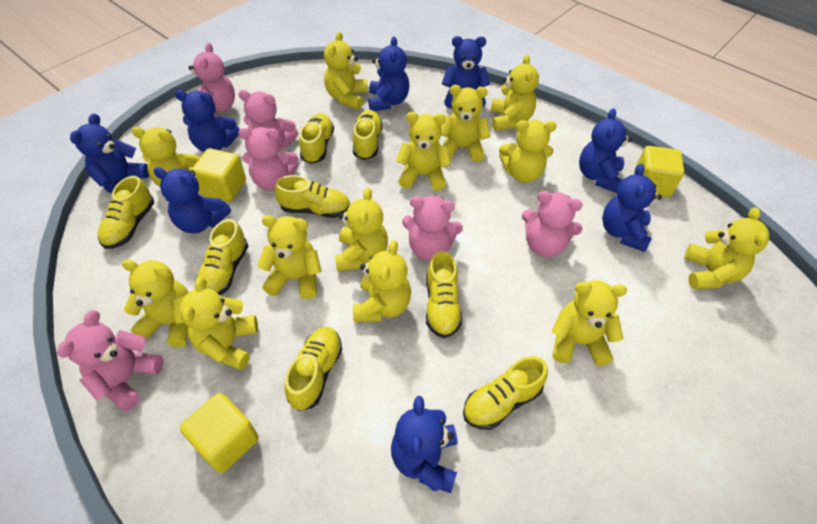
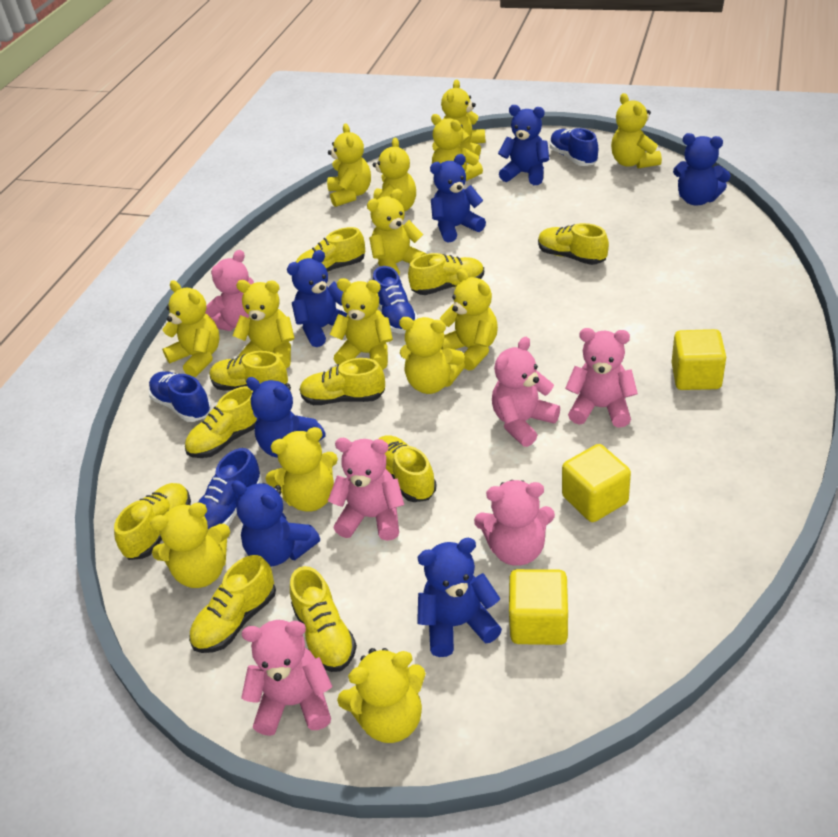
blue shoe: none = 0 -> [148,371,212,422] [198,448,262,529] [373,266,418,334] [550,128,598,166] = 4
blue teddy bear: [70,114,149,194] [154,167,231,233] [175,90,240,152] [368,36,409,111] [391,396,458,493] [442,36,490,109] [579,108,632,193] [602,164,662,252] = 8 -> [231,480,320,566] [246,377,326,458] [287,250,348,347] [417,538,502,657] [430,154,486,243] [498,105,549,185] [673,133,731,206] = 7
yellow shoe: [98,176,154,249] [196,219,248,295] [275,175,350,218] [284,327,342,411] [299,113,334,164] [353,110,383,160] [426,251,462,338] [463,356,548,430] = 8 -> [114,483,191,560] [185,386,257,458] [189,555,276,653] [210,351,288,391] [290,566,357,672] [296,227,365,272] [299,358,385,405] [379,435,436,502] [408,253,484,295] [538,223,609,265] = 10
yellow teddy bear: [122,259,188,347] [132,127,200,187] [179,276,258,370] [257,215,322,300] [324,31,368,110] [335,187,388,271] [353,240,411,322] [396,112,451,191] [441,85,491,162] [491,54,539,131] [499,120,556,183] [551,280,627,366] [684,207,769,289] = 13 -> [150,502,230,588] [162,280,220,377] [233,280,295,369] [265,427,338,512] [327,124,371,207] [330,278,393,370] [337,648,426,743] [367,189,426,275] [373,138,416,211] [399,317,465,394] [431,114,483,181] [440,269,498,371] [441,80,486,156] [611,93,662,169] = 14

